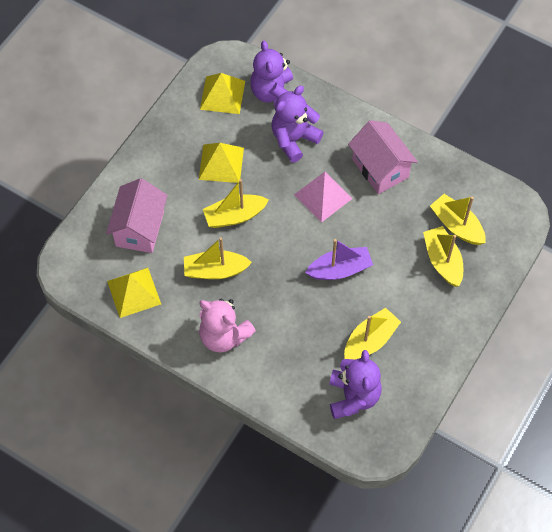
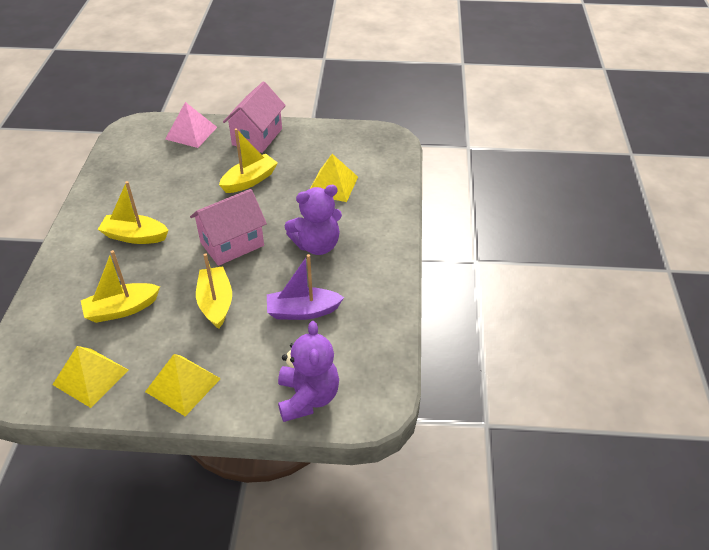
pink teddy bear: [199,299,256,352] = 1 -> none = 0
purple teddy bear: [250,41,293,106] [271,86,324,163] [329,350,382,419] = 3 -> [278,321,339,422] [285,185,342,255] = 2
yellow boat: [184,237,252,279] [203,179,269,228] [344,308,401,359] [423,226,463,287] [430,194,486,245] = 5 -> [81,250,160,323] [98,181,169,244] [196,253,232,329] [219,128,278,193] = 4

